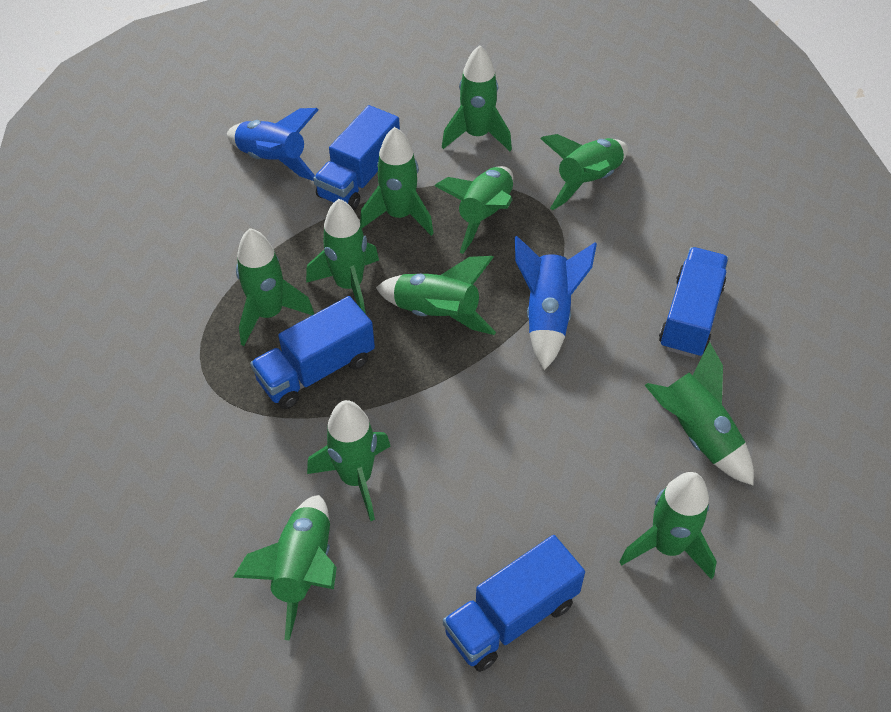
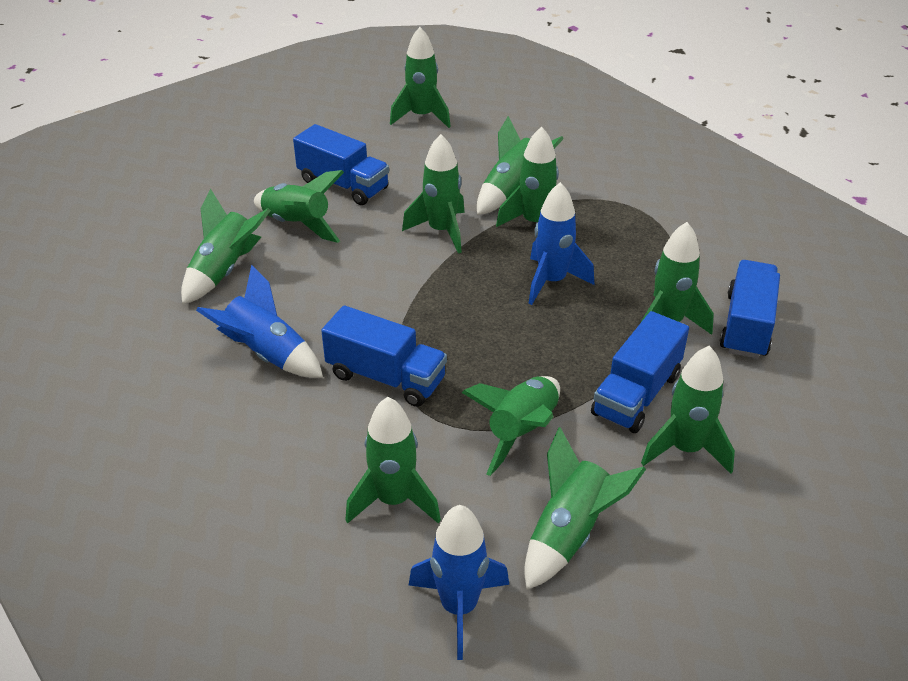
blue rocket: [227,108,319,181] [515,236,597,370] = 2 -> [196,265,323,378] [409,505,509,660] [529,182,595,305] = 3

